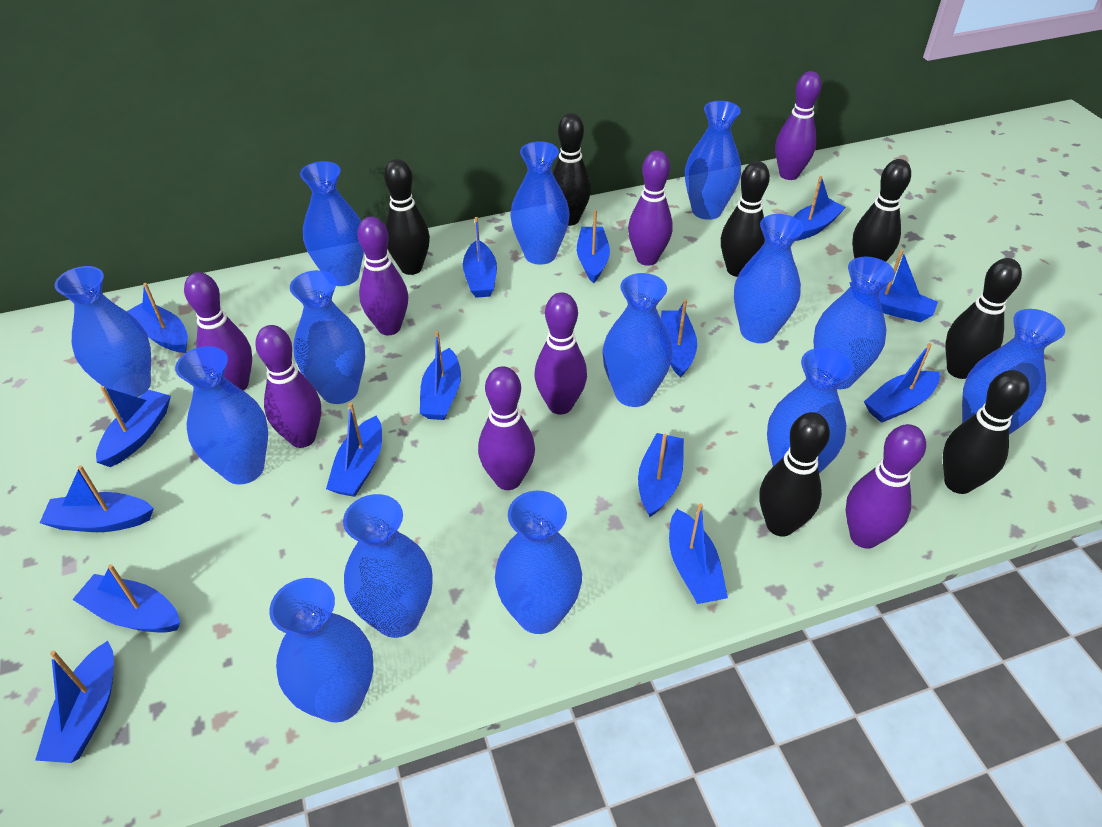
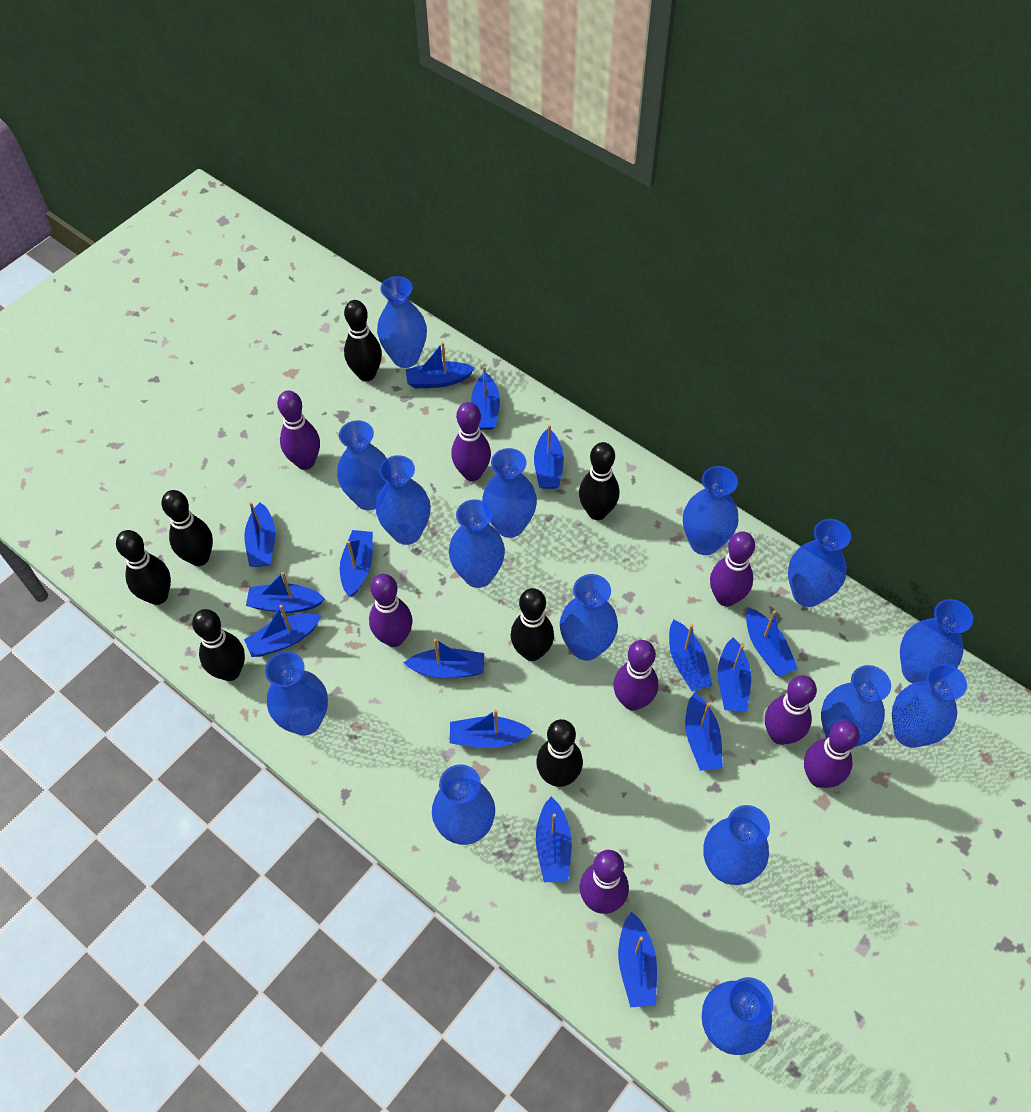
blue vase: [55,266,151,397] [175,346,268,485] [269,578,373,723] [290,270,365,404] [300,161,364,286] [343,494,433,638] [495,491,582,634] [510,141,569,265] [602,273,673,407] [685,101,741,220] [734,214,804,343] [767,348,853,473] [813,257,895,389] [962,309,1065,434] = 14 -> [265,651,328,736] [337,420,387,510] [376,455,431,545] [377,276,427,368] [432,764,495,845] [449,499,505,588] [482,448,537,538] [560,574,618,661] [683,466,738,555] [702,977,773,1055] [703,805,770,885] [788,519,851,607] [821,665,891,747] [892,664,967,748] [900,599,973,684] = 15

